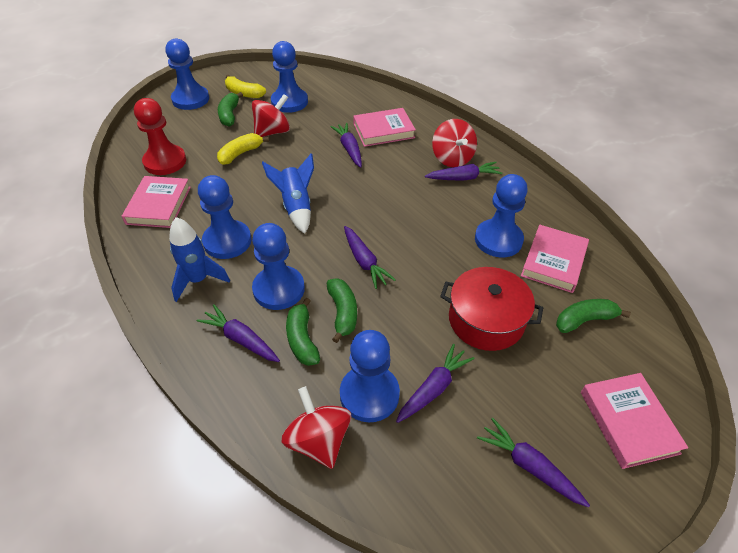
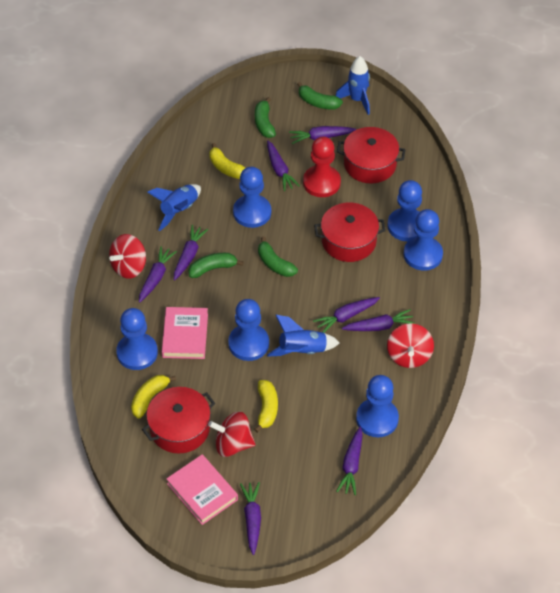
blue rocket: [169,217,230,302] [262,153,314,234] = 2 -> [147,184,201,231] [267,315,340,357] [336,56,370,115] = 3
pink book: [122,176,191,228] [353,108,416,147] [521,225,589,293] [581,373,688,469] = 4 -> [162,307,208,359] [166,454,238,525] = 2
purple carrot: [196,305,280,362] [330,123,362,167] [344,226,396,289] [396,344,475,423] [425,162,502,181] [477,417,590,507] = 6 -> [139,246,177,303] [174,225,208,280] [240,482,261,555] [267,141,300,191] [289,126,356,144] [313,297,380,333] [336,426,363,495] [342,309,415,331] = 8
red pot: [440,267,543,351] = 1 -> [142,387,215,454] [314,203,386,262] [337,127,406,183] = 3
yellow banana: [217,133,269,165] [225,75,266,98] = 2 -> [131,375,176,419] [209,143,245,179] [254,380,278,433] = 3

